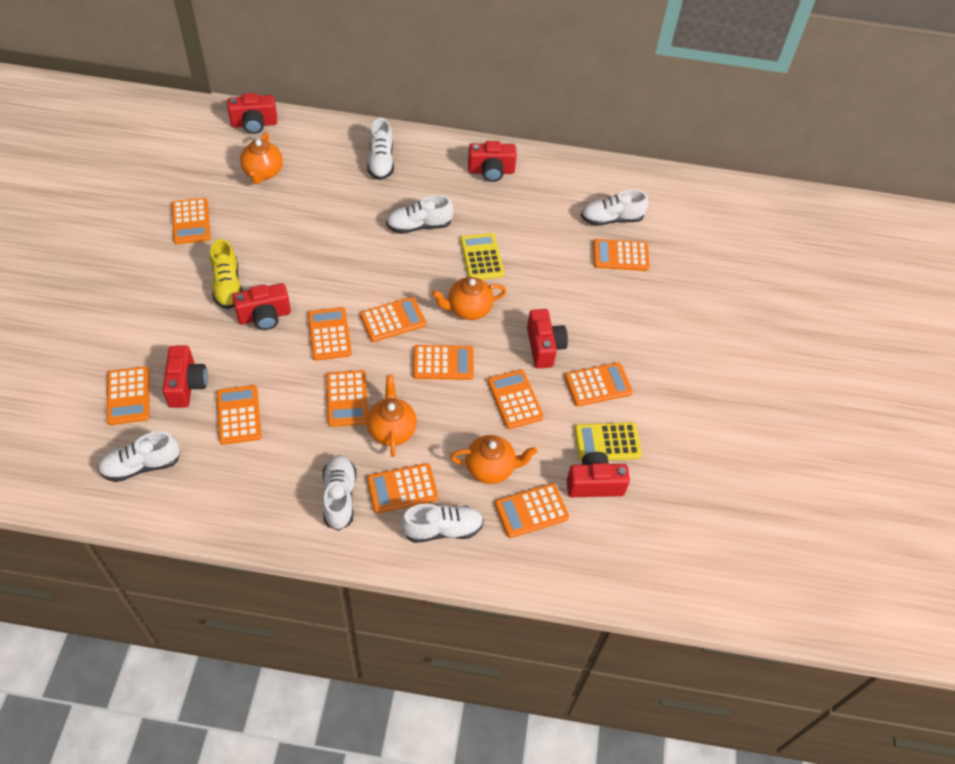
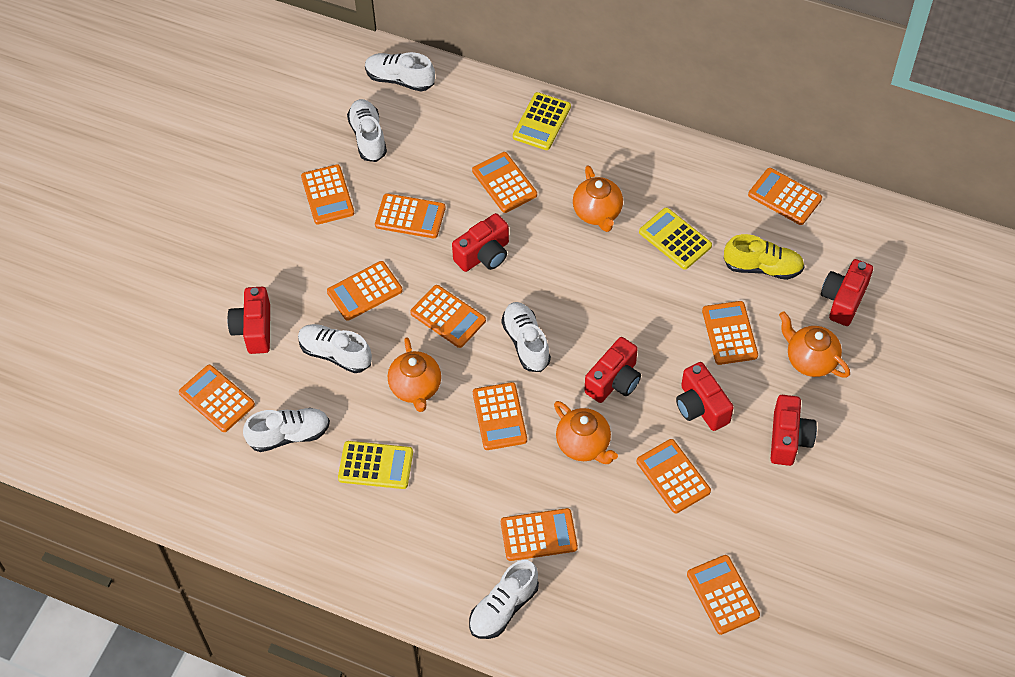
yellow calculator: [460,233,504,280] [574,422,642,461] = 2 -> [338,441,413,489] [513,92,571,150] [639,208,712,270] = 3

